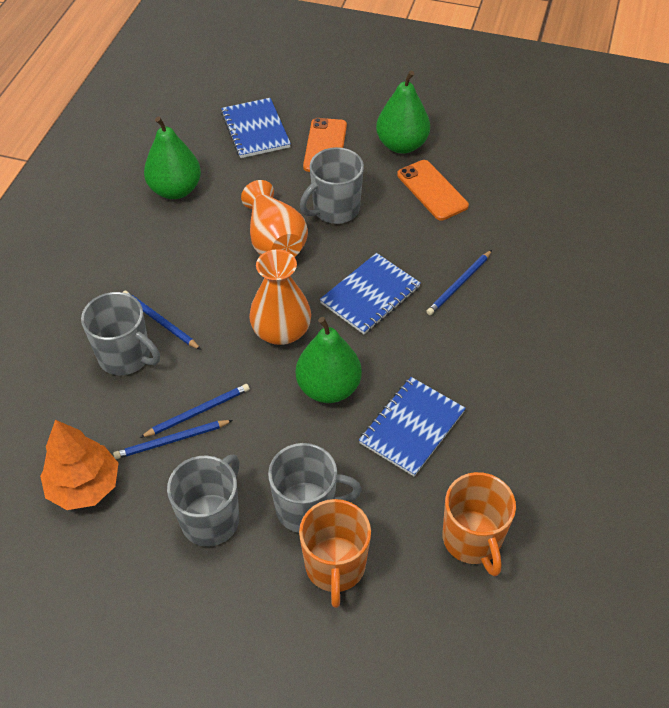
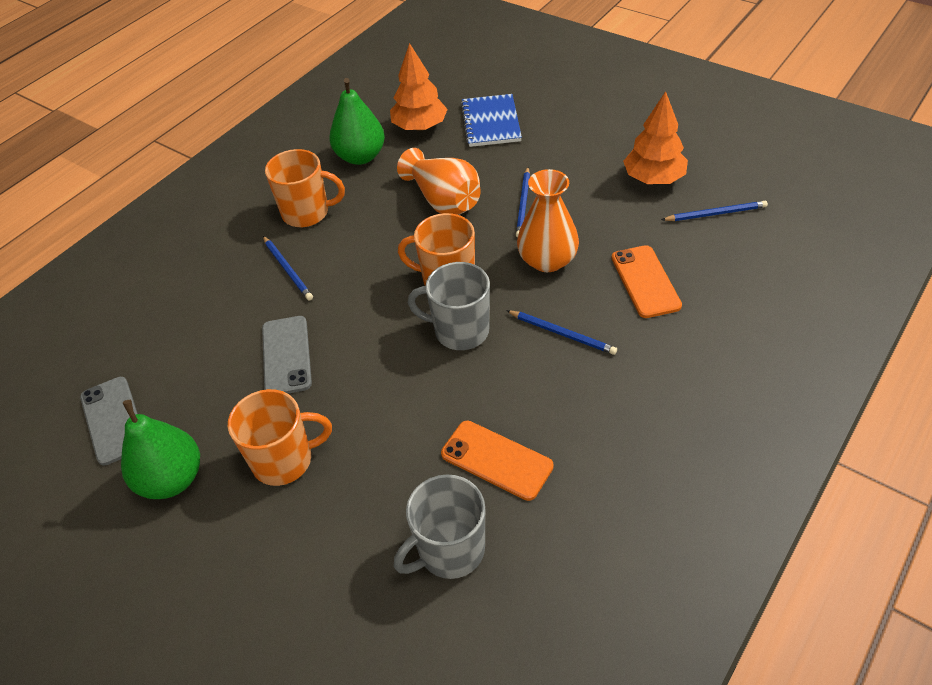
blue notebook: [221,98,291,158] [320,253,421,334] [359,377,466,477] = 3 -> [461,94,522,147] = 1
green pear: [144,116,201,199] [296,317,362,403] [376,71,430,154] = 3 -> [121,400,200,499] [329,78,385,165] = 2
grey mug: [81,292,160,375] [167,455,240,547] [268,443,362,533] [300,147,364,224] = 4 -> [394,474,485,579] [408,262,490,350] = 2
grey phone: none = 0 -> [80,377,138,466] [262,316,312,393] = 2
orange mug: [299,499,371,608] [443,472,516,576] = 2 -> [228,389,332,486] [265,149,345,227] [398,213,475,286] = 3
orange tree: [40,420,119,510] = 1 -> [390,43,448,131] [623,91,688,184] = 2

